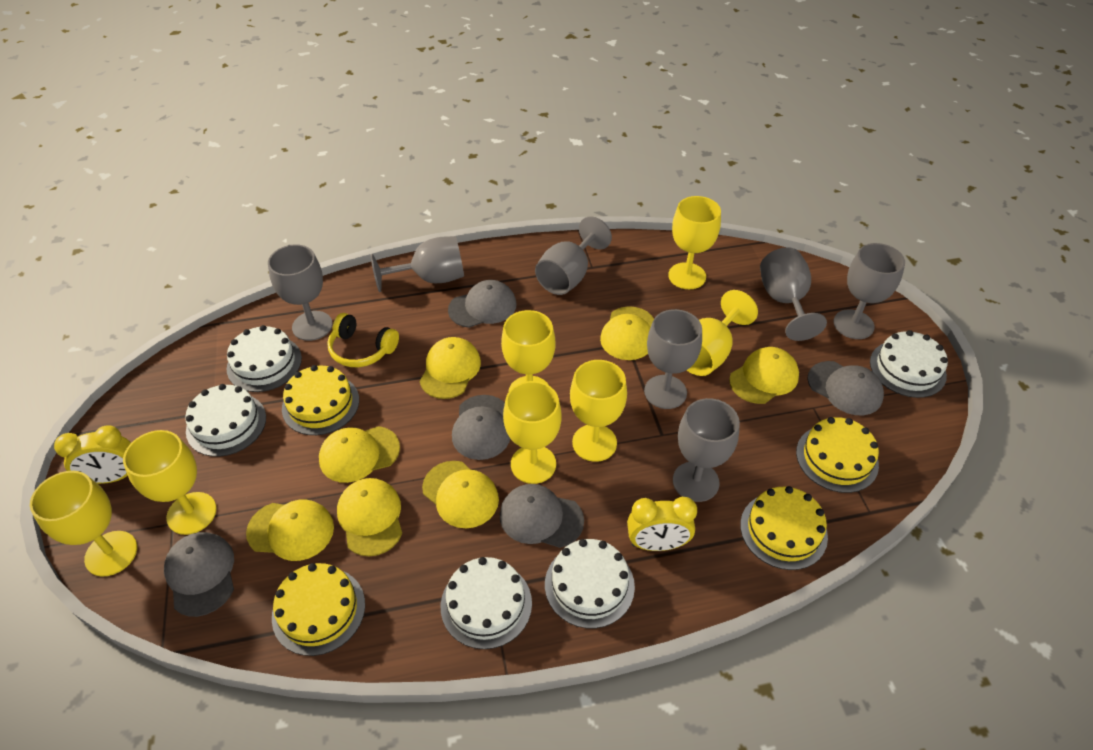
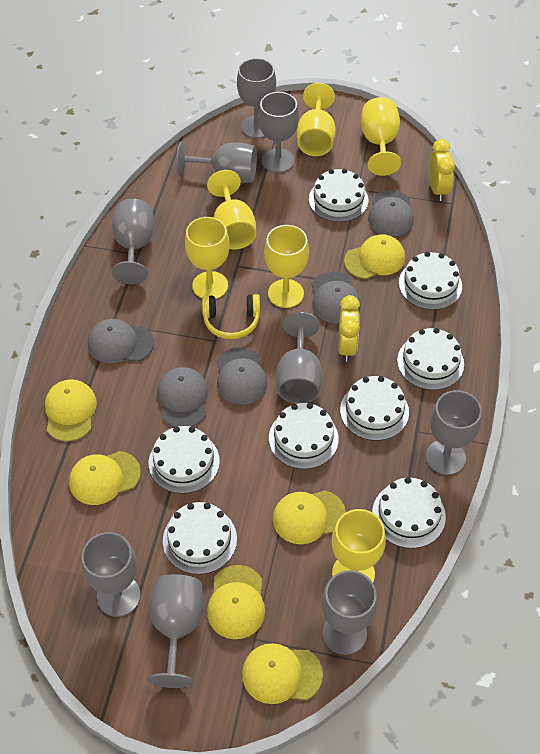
grey goblet: [268,245,333,341] [371,236,464,292] [535,216,612,295] [644,309,702,409] [673,398,740,502] [760,247,827,341] [833,243,905,339] = 7 -> [81,532,141,617] [112,199,154,284] [147,574,203,688] [176,142,257,183] [237,58,276,138] [258,92,299,173] [276,312,322,404] [322,570,378,655] [426,390,482,475] = 9
white cake: [185,384,266,457] [227,325,302,392] [441,557,532,649] [545,539,635,628] [870,330,948,398] = 5 -> [149,426,220,494] [163,502,237,574] [269,403,339,469] [309,169,368,222] [340,376,409,441] [372,477,446,548] [397,328,464,390] [399,252,462,310] = 8
yellow cake: [272,563,365,656] [282,365,359,435] [740,486,828,570] [796,417,879,493] = 4 -> none = 0
yellow cap: [246,500,334,561] [319,426,400,483] [337,478,402,556] [420,337,481,399] [422,461,499,528] [600,306,654,360] [729,347,799,404] = 7 -> [45,379,97,442] [69,451,141,505] [207,565,265,639] [242,643,323,704] [273,490,346,544] [344,234,405,279] = 6
yellow goblet: [30,471,137,577] [123,430,217,535] [501,310,555,391] [503,381,562,484] [570,360,627,462] [668,196,721,289] [687,290,758,376] = 7 -> [185,217,230,299] [207,170,256,249] [264,225,309,308] [297,83,336,156] [331,509,386,582] [361,97,401,176] = 6

